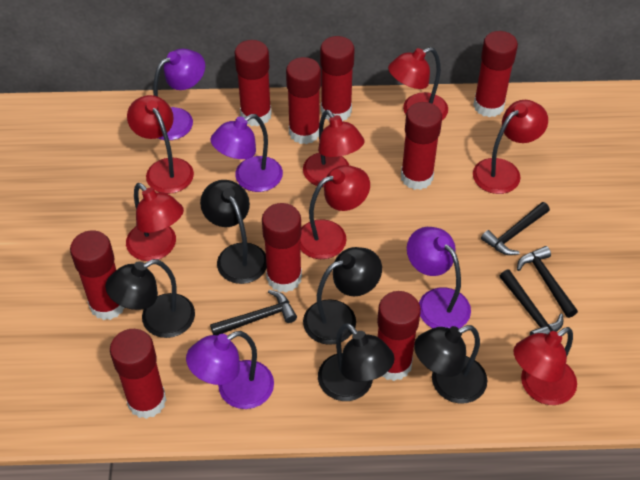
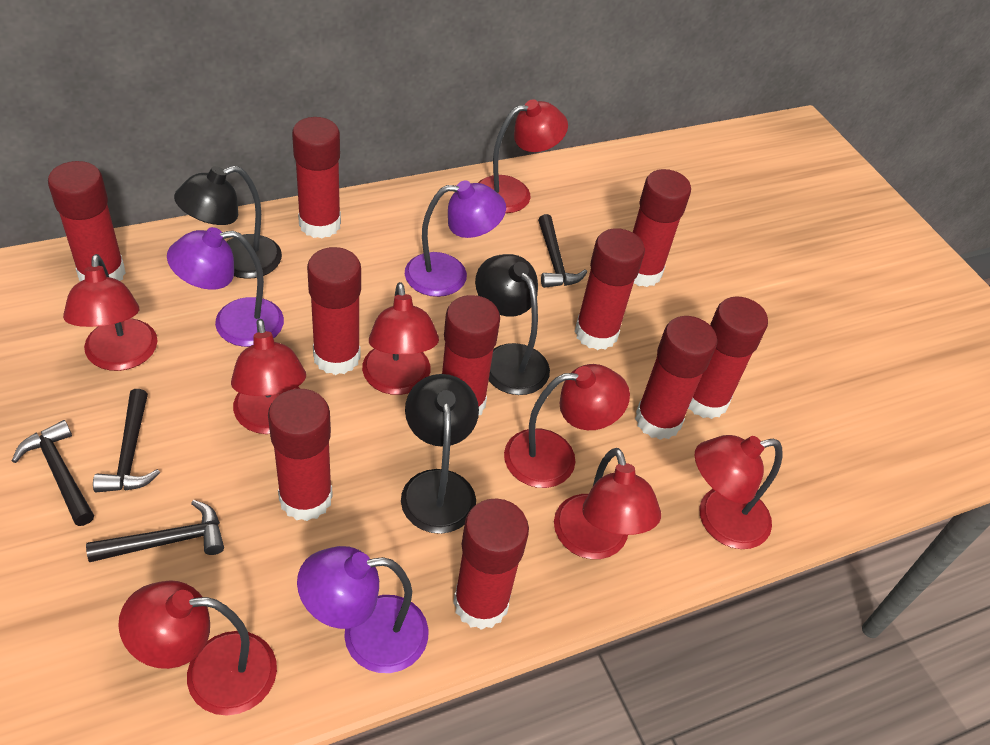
black lamp: [105,259,195,338] [200,180,267,284] [303,247,382,345] [318,323,395,401] [414,325,487,404] = 5 -> [174,166,282,279] [401,374,479,534] [475,254,550,395] = 3
purple lamp: [153,49,205,140] [186,331,274,409] [210,114,283,192] [407,227,471,328] = 4 -> [167,227,284,347] [297,546,428,673] [405,180,506,297] = 3
red glue stick: [70,230,125,320] [110,329,166,419] [234,40,272,127] [262,203,302,292] [286,57,321,144] [320,36,355,121] [377,291,421,381] [401,102,442,190] [473,31,518,117] = 9 -> [48,161,126,281] [268,389,333,521] [292,117,341,239] [307,247,361,375] [442,295,500,415] [453,498,529,630] [575,228,645,350] [633,169,691,287] [635,316,717,440] [688,296,768,419] = 10
red lamp: [126,183,184,261] [127,95,194,194] [300,165,370,259] [303,110,364,187] [388,47,448,120] [473,100,548,194] [513,327,577,405] = 7 -> [63,254,158,371] [118,580,277,715] [231,319,306,434] [362,282,439,395] [478,99,568,213] [504,364,630,488] [554,448,661,559] [695,435,783,549] = 8

